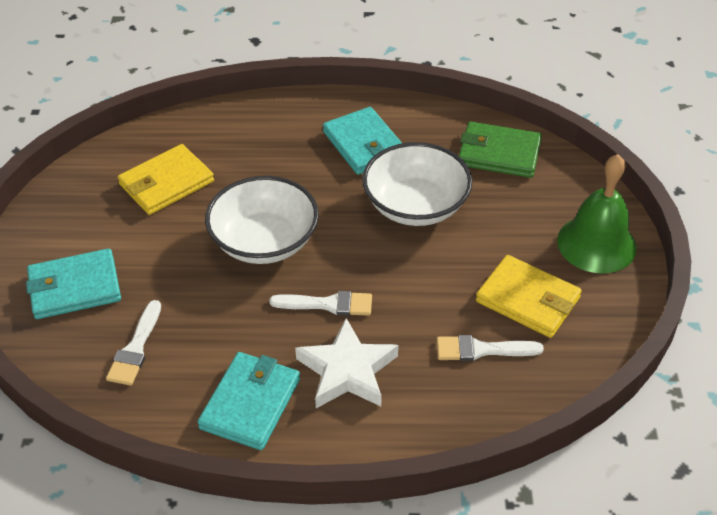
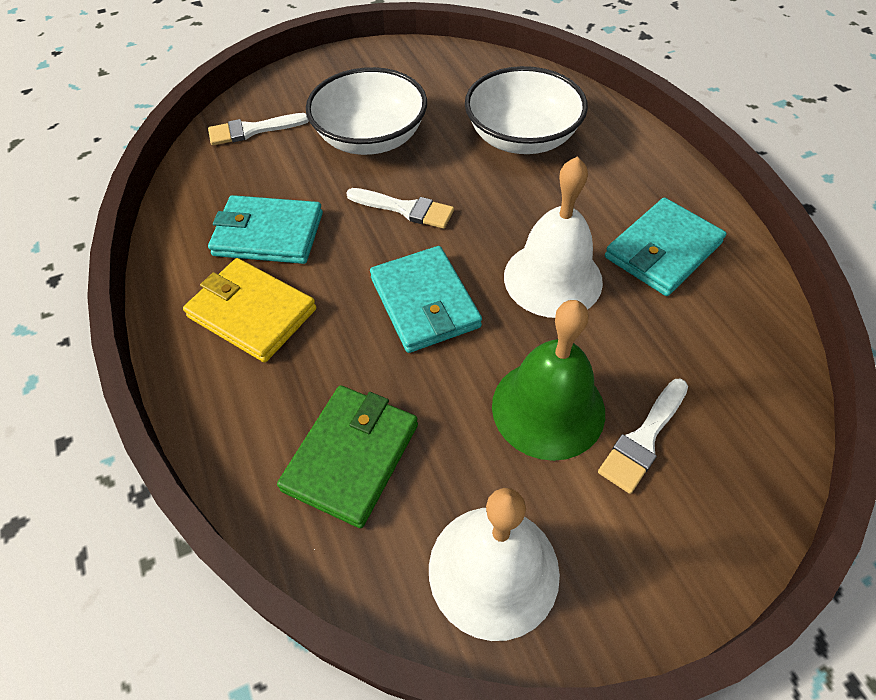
white bell: none = 0 -> [429,488,560,641] [504,156,603,318] = 2
white star: [295,318,398,408] = 1 -> none = 0
yellow wallet: [118,144,214,215] [476,255,582,338] = 2 -> [183,258,316,362] = 1

